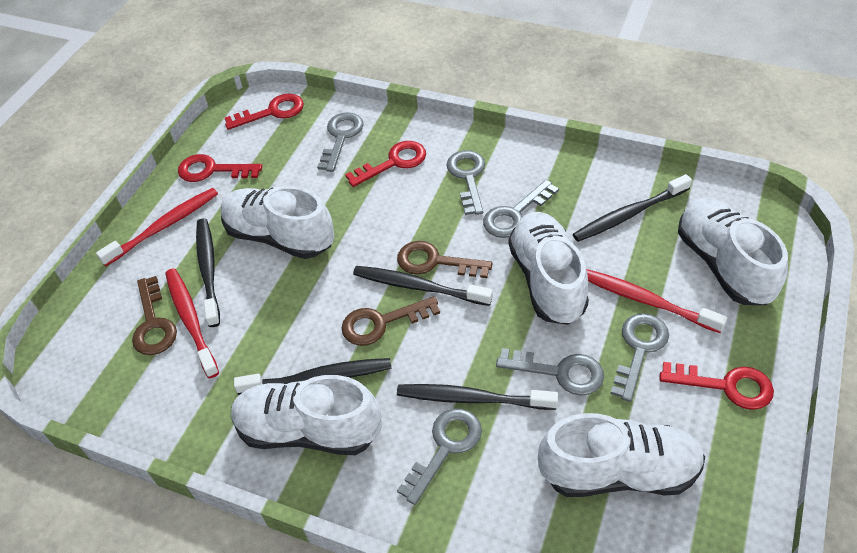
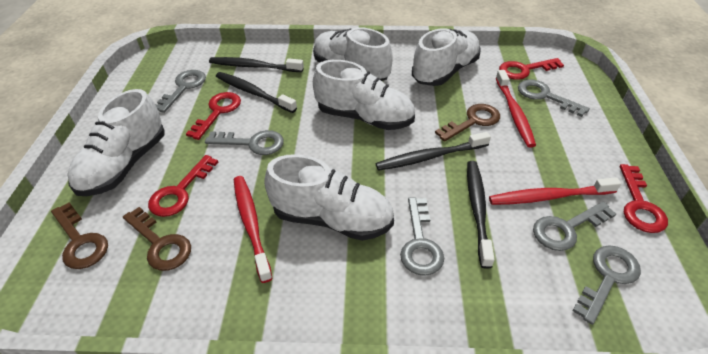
black toothbrush: [196,218,220,327] [234,358,392,395] [353,266,493,306] [397,384,558,410] [573,174,692,242] = 5 -> [209,57,304,72] [216,72,297,113] [376,132,491,171] [467,161,495,269] = 4

